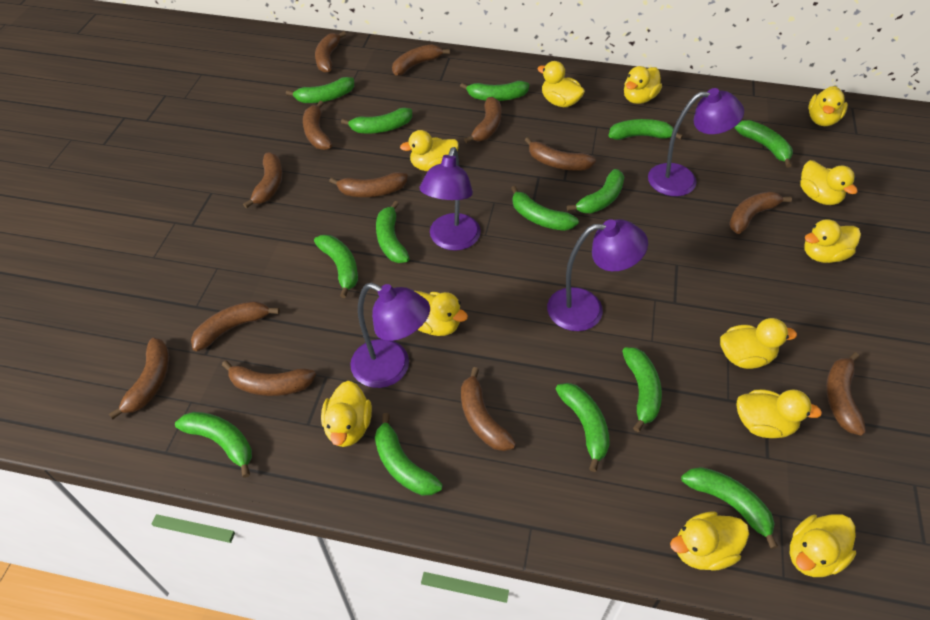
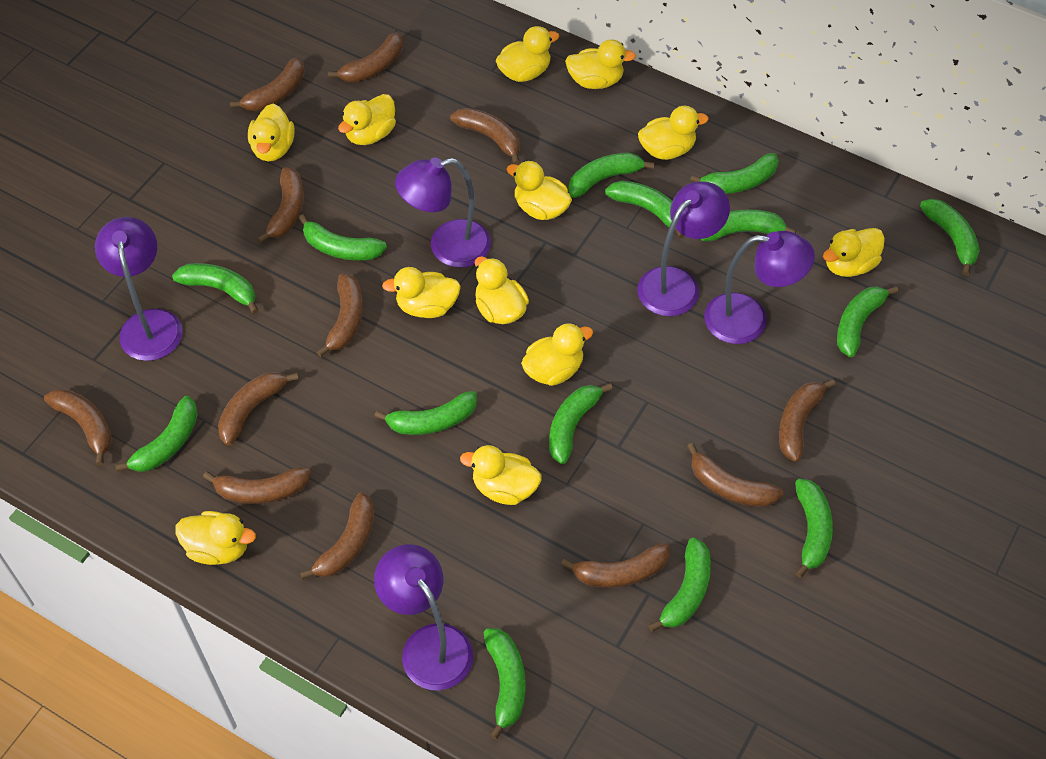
brown banana: [109,338,169,419] [191,301,280,351] [222,361,316,396] [243,152,282,209] [303,101,332,150] [315,31,346,73] [329,172,408,197] [392,44,450,76] [461,367,516,451] [464,97,501,143] [525,137,596,171] [729,191,792,234] [826,352,866,436] = 13 -> [44,388,112,466] [203,467,311,504] [218,372,298,445] [230,57,305,111] [257,167,304,243] [300,492,374,580] [317,274,363,357] [328,32,403,82] [450,108,520,165] [561,543,670,588] [687,443,783,507] [779,379,836,462] = 12
purple lamp: [350,283,430,388] [420,147,481,251] [547,219,648,331] [648,88,744,196] = 4 -> [95,217,183,361] [374,544,473,690] [395,158,491,268] [637,181,730,316] [704,231,815,344] = 5

